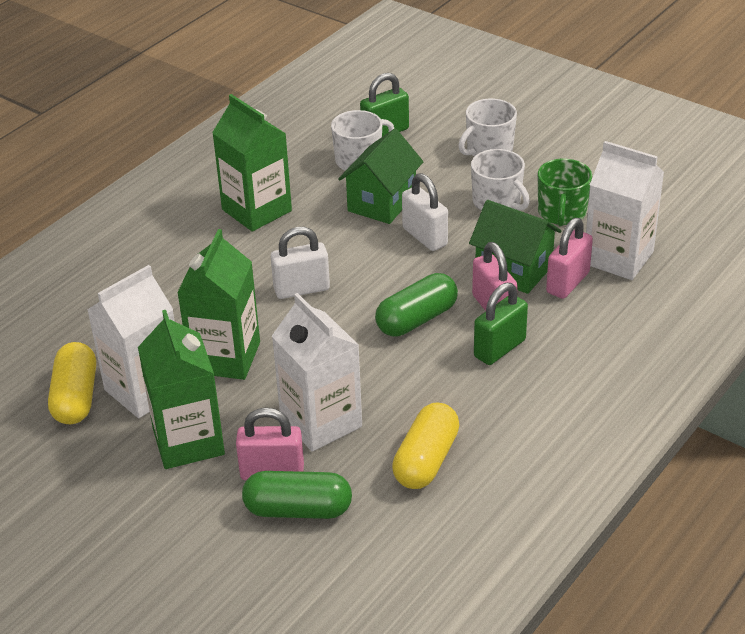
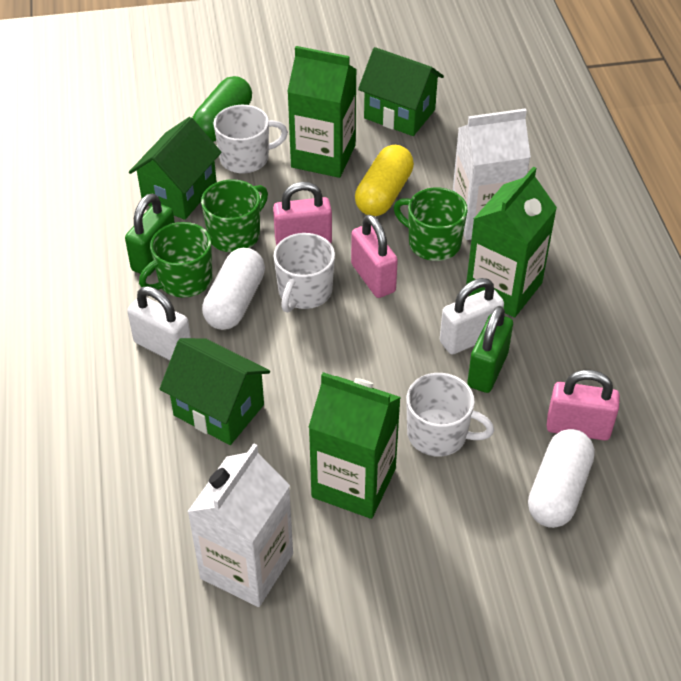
green capsule: [242,471,352,519] [375,273,458,337] = 2 -> [192,76,252,142] = 1
green house: [338,129,423,224] [469,200,561,294] = 2 -> [129,117,222,220] [160,338,270,445] [358,47,444,136] = 3
green mug: [538,159,592,226] = 1 -> [139,222,213,297] [201,179,268,252] [394,188,468,261] = 3
white capsule: none = 0 -> [202,248,265,330] [528,429,595,528] = 2
white carton: [87,265,175,418] [272,293,362,452] [586,141,664,280] = 3 -> [187,443,293,607] [453,108,531,240] = 2
yellow capsule: [48,342,96,424] [392,402,460,489] = 2 -> [355,145,414,216] = 1

